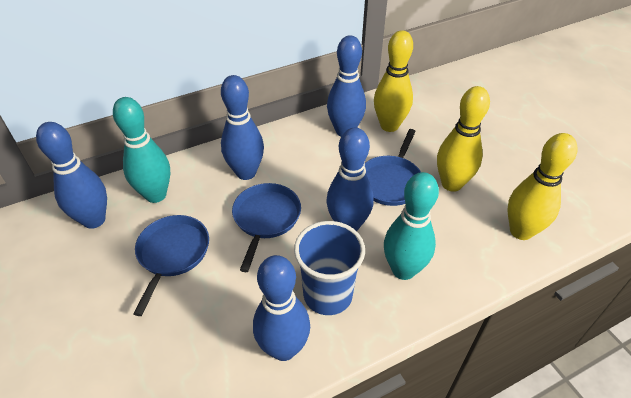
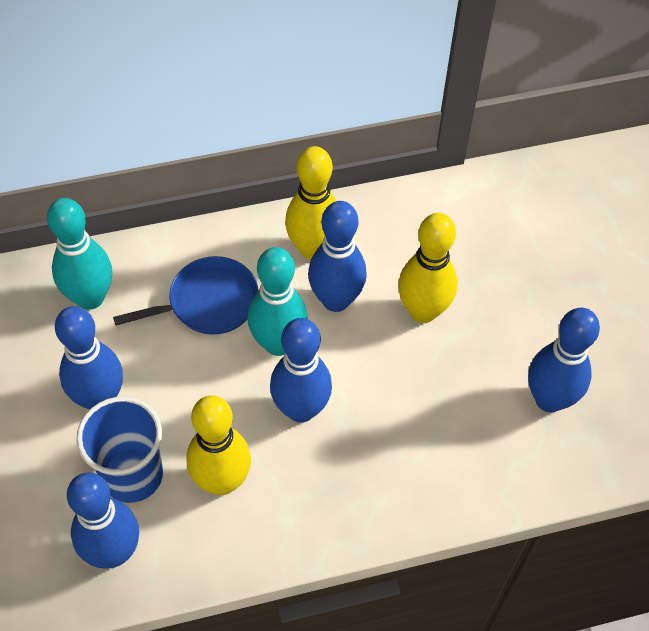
blue pan: [133,215,209,316] [232,183,301,272] [365,129,421,206] = 3 -> [113,256,258,335] = 1

